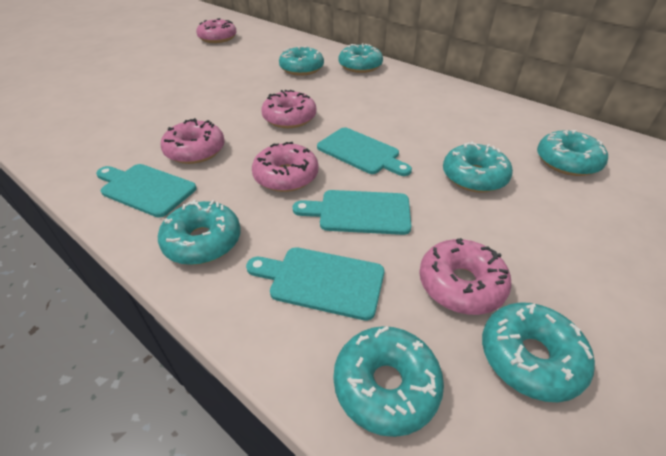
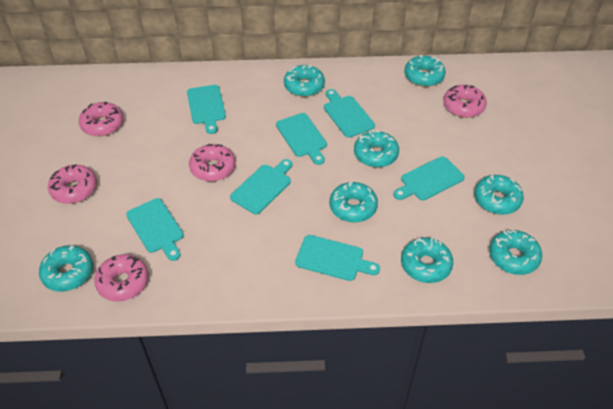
turquoise cutting board: [96,164,197,218] [246,247,384,321] [293,190,411,235] [317,128,412,176] = 4 -> [126,198,184,261] [187,85,226,134] [230,159,292,214] [276,113,327,165] [295,235,380,281] [324,89,375,138] [393,156,465,200] = 7
turquoise donut: [158,200,241,265] [279,46,324,76] [334,326,444,437] [338,43,383,73] [443,141,513,193] [482,302,595,402] [537,130,608,176] = 7 -> [39,245,93,292] [284,65,325,97] [329,182,378,223] [354,130,399,167] [401,237,453,283] [405,55,446,87] [474,175,524,215] [489,230,542,275] = 8

